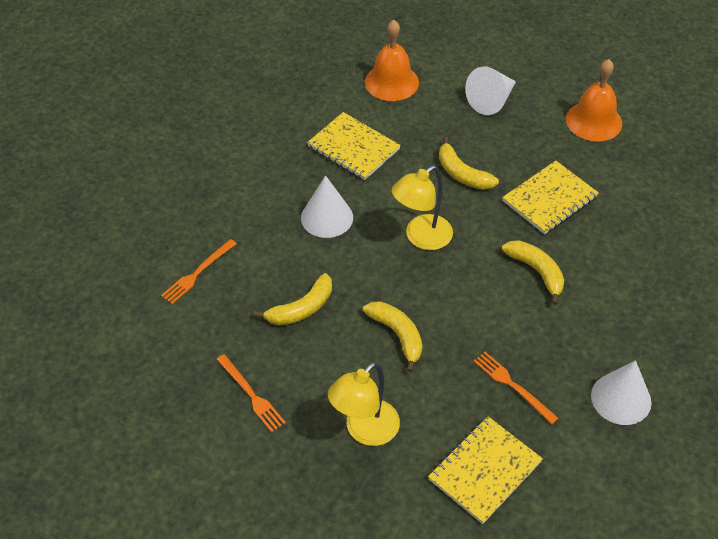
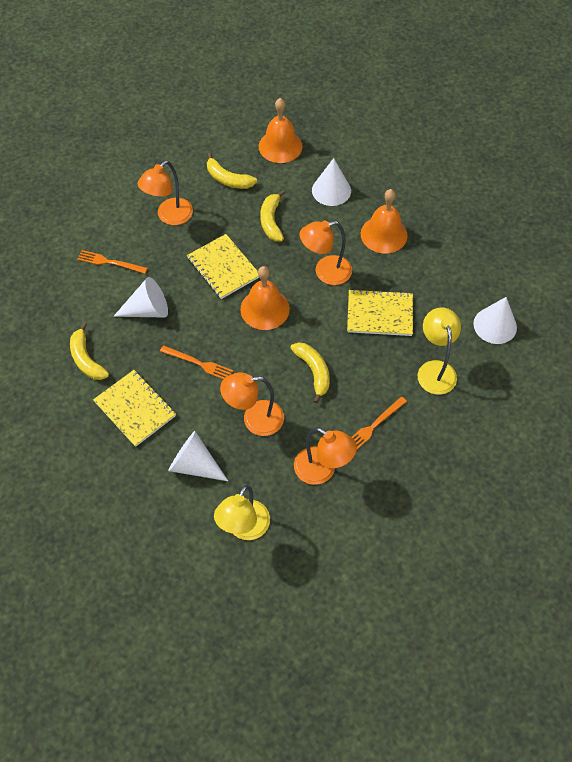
orange bell: [365,20,419,101] [566,59,622,141] = 2 -> [240,266,290,330] [259,98,303,163] [361,189,408,254] = 3
orange lamp: none = 0 -> [138,161,193,225] [220,373,284,436] [294,427,357,485] [300,221,352,285] = 4
white cone: [301,175,353,238] [465,66,516,115] [591,360,652,425] = 3 -> [113,277,168,318] [168,431,228,481] [312,158,351,206] [473,297,517,344] = 4

